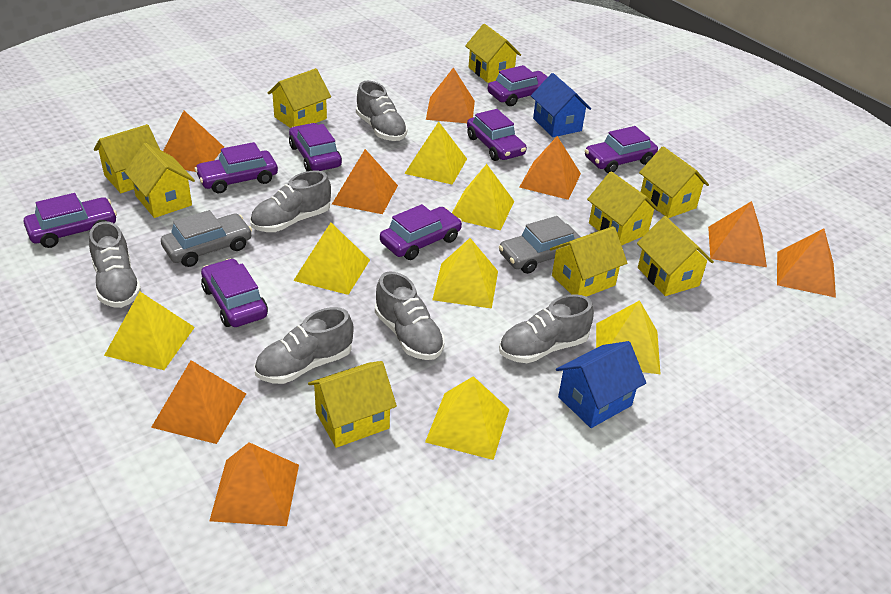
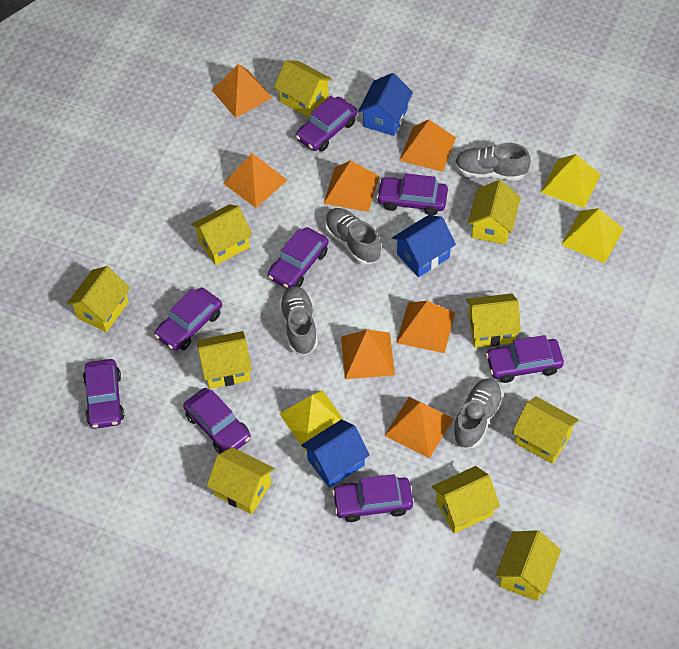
blue house: [531,73,591,137] [556,341,646,428] = 2 -> [301,419,370,488] [358,73,413,136] [392,215,456,277] = 3
grey car: [161,210,252,267] [499,216,581,274] = 2 -> none = 0
grey shoe: [89,221,142,308] [250,171,331,232] [255,307,354,384] [356,81,408,141] [375,271,445,360] [499,294,594,363] = 6 -> [279,286,318,355] [325,208,381,265] [452,378,503,448] [455,143,531,181] = 4
orange pyramid: [151,360,246,444] [163,111,224,172] [209,442,299,526] [332,149,398,214] [426,67,475,123] [519,136,581,200] [708,201,767,267] [777,229,836,298] = 8 -> [212,64,272,118] [223,153,288,208] [323,160,379,212] [341,329,395,379] [384,397,454,458] [396,301,455,353] [399,120,456,172] = 7
yellow house: [94,124,160,193] [124,143,195,218] [268,68,331,128] [308,361,397,448] [465,24,521,83] [550,226,627,297] [587,171,660,246] [637,216,714,296] [639,146,709,218] = 9 -> [67,266,130,332] [191,204,252,265] [197,331,252,389] [207,447,275,514] [274,60,333,118] [432,466,500,534] [466,293,521,348] [468,180,521,244] [495,530,561,601] [512,397,579,464] = 10
yellow pyramid: [104,291,195,370] [293,222,370,295] [404,122,467,185] [425,376,510,460] [432,238,498,309] [452,164,514,230] [596,300,660,374] = 7 -> [279,390,344,452] [541,154,601,208] [561,208,624,263] = 3

